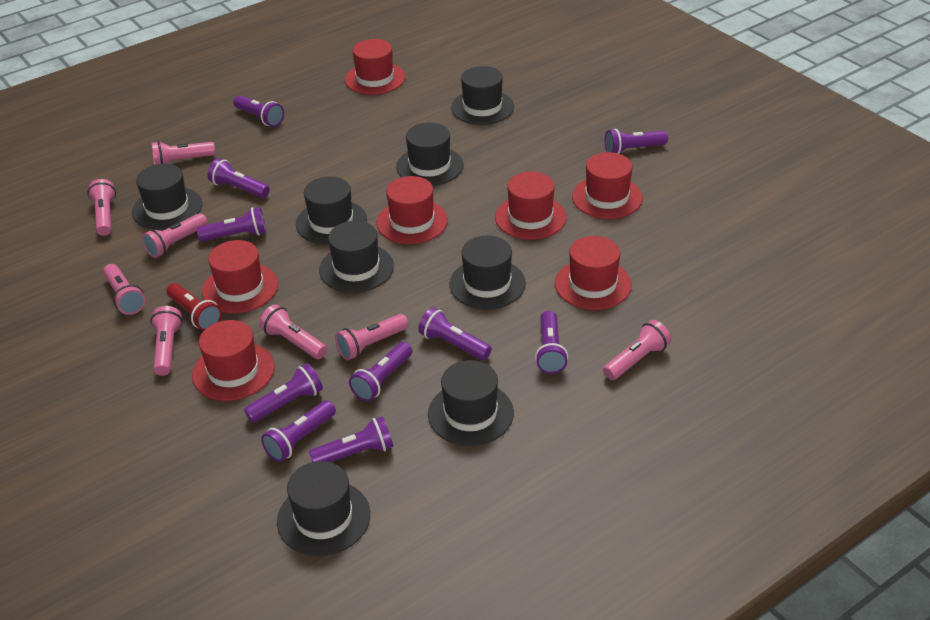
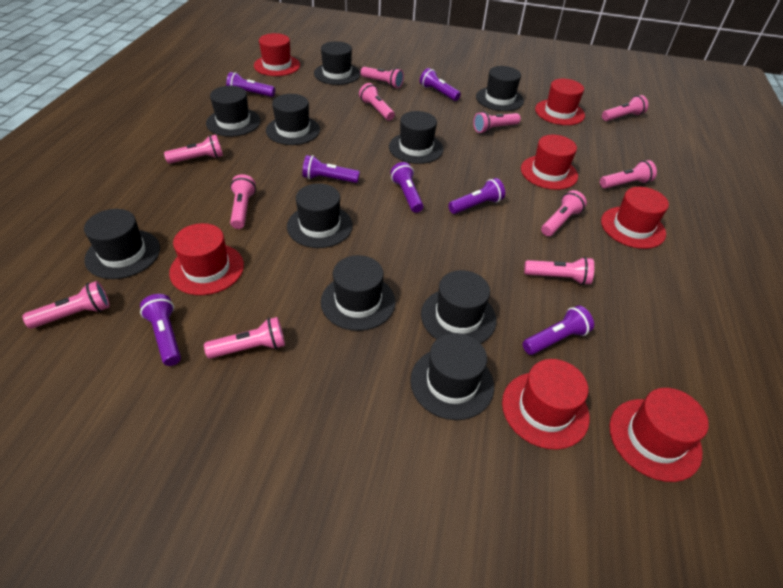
black hat: [132,164,202,230] [277,461,370,556] [296,176,367,244] [319,221,394,293] [396,123,463,186] [428,360,514,446] [449,236,526,309] [451,66,514,125] = 8 -> [84,209,160,279] [206,86,261,137] [266,94,320,145] [287,184,353,248] [314,41,360,85] [321,255,395,331] [389,111,444,164] [410,333,494,420] [421,270,497,343] [476,66,524,111] = 10
pink flashlight: [87,179,116,236] [103,264,145,315] [142,213,208,258] [150,306,183,376] [151,141,215,165] [259,304,327,359] [335,314,409,360] [603,320,671,380] = 8 -> [22,281,110,328] [164,135,223,164] [204,317,285,359] [230,174,256,229] [359,83,395,121] [360,67,404,88] [473,111,521,133] [524,257,594,285] [541,190,587,236] [600,160,657,189] [602,95,648,121] = 11
purple flashlight: [197,207,266,241] [208,158,270,198] [233,95,284,127] [244,363,323,423] [261,400,336,462] [309,416,393,462] [349,342,412,401] [418,307,492,360] [535,311,568,374] [605,129,668,154] = 10 -> [140,294,181,366] [226,72,275,97] [302,155,360,183] [390,162,423,213] [420,68,461,101] [448,178,505,214] [523,305,594,355] = 7
red flashlight: [166,283,222,331] = 1 -> none = 0

